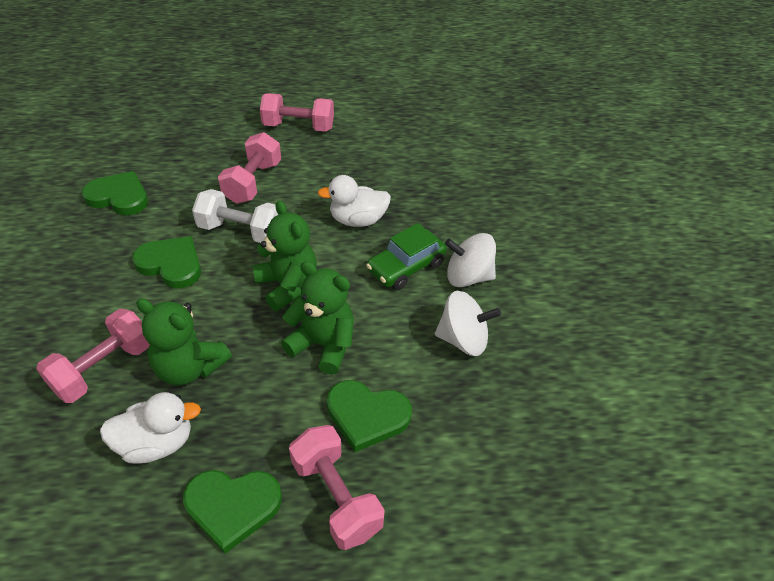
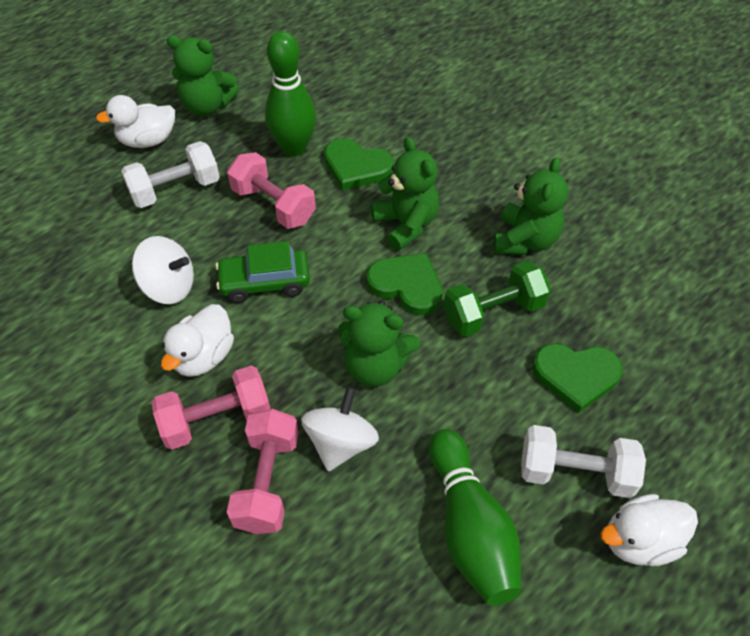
green bowling pin: none = 0 -> [265,31,316,156] [429,429,521,606] = 2
green dumbbell: none = 0 -> [444,261,551,337] = 1
green heart: [82,171,148,215] [132,236,201,289] [183,470,282,554] [327,380,412,452] = 4 -> [324,138,394,191] [367,253,443,315] [532,343,623,413] = 3
green teddy bear: [136,298,232,385] [252,200,317,311] [281,261,354,375] = 3 -> [166,35,239,116] [338,301,420,387] [371,137,439,251] [494,157,568,255] = 4
pink dumbbell: [36,309,150,403] [218,132,281,204] [260,93,334,132] [289,425,385,550] = 4 -> [152,366,270,450] [227,152,316,229] [227,409,299,534] = 3
white duck: [100,392,201,464] [318,175,391,227] = 2 -> [96,95,175,148] [161,304,234,377] [601,494,698,566] = 3
white dumbbell: [192,189,279,243] = 1 -> [121,141,220,208] [521,425,646,498] = 2

